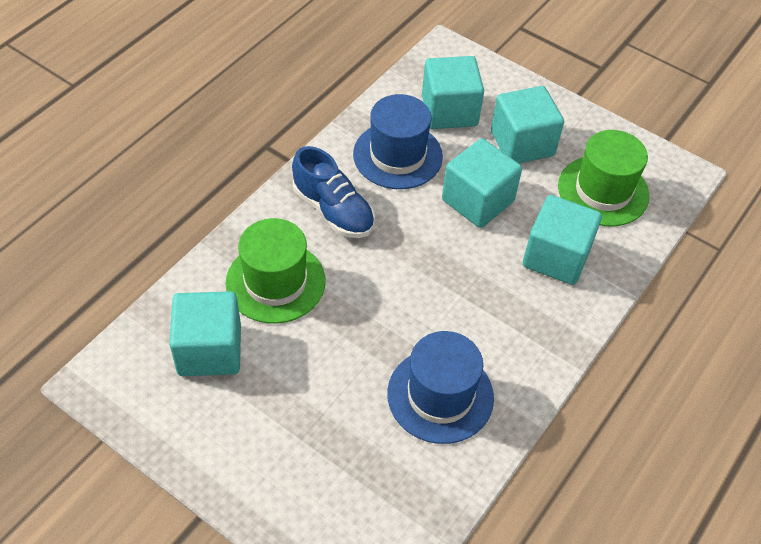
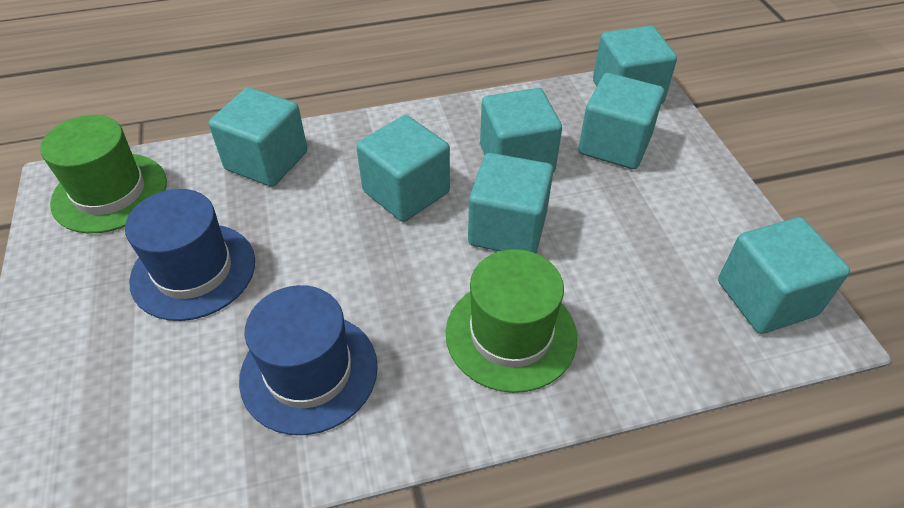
blue shoe: [292,146,375,238] = 1 -> none = 0
turquoise cube: [169,291,241,376] [422,56,484,129] [442,138,522,228] [491,86,564,163] [523,195,602,285] = 5 -> [209,87,308,187] [356,115,450,222] [468,153,553,253] [480,88,562,173] [578,73,664,169] [593,26,677,104] [718,217,850,334] = 7

